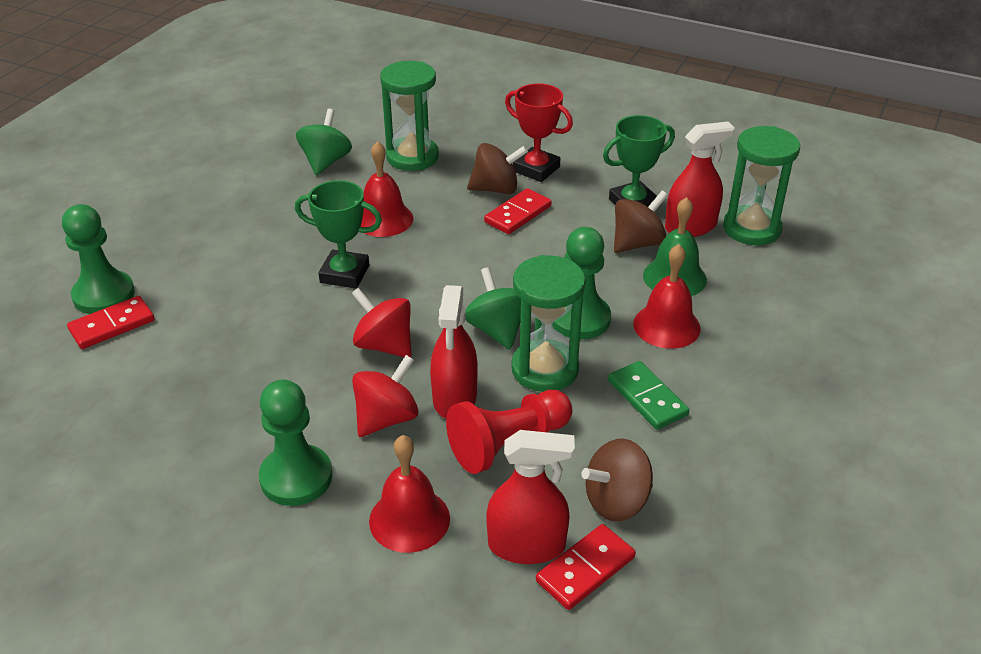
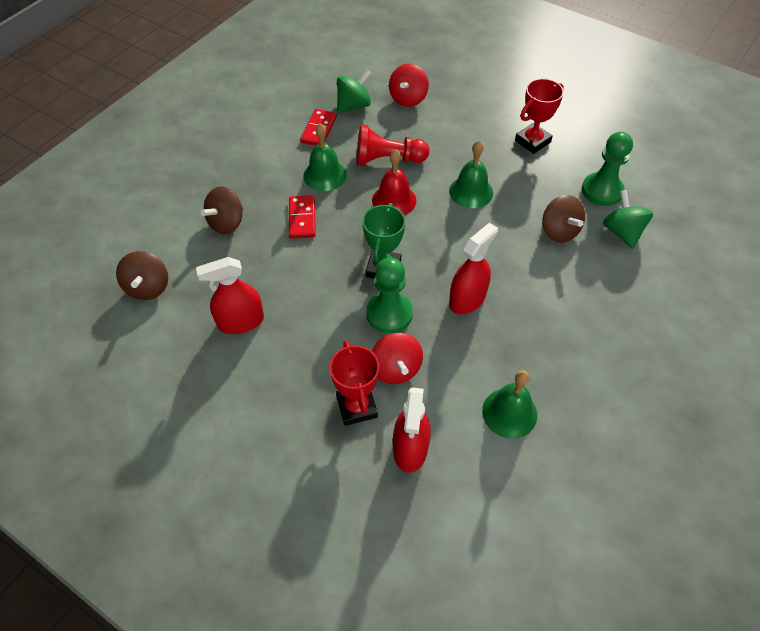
green bell: [643,197,707,296] = 1 -> [303,123,347,191] [449,141,493,208] [482,370,537,439] = 3
green domino: [608,361,689,430] = 1 -> none = 0
green hourglass: [380,61,439,171] [511,255,586,392] [723,126,800,245] = 3 -> none = 0
green pawn: [62,204,135,314] [259,380,333,506] [552,227,611,339] = 3 -> [366,257,413,334] [582,132,633,206] = 2
green trophy: [295,180,382,289] [603,115,675,207] = 2 -> [362,203,405,279] = 1
red bell: [361,141,413,237] [369,435,450,553] [633,244,701,349] = 3 -> [372,149,416,216] = 1
red domino: [67,296,155,349] [484,188,552,234] [536,524,636,610] = 3 -> [289,195,316,239] [300,109,337,146] = 2
red trophy: [505,83,573,182] = 1 -> [330,340,379,426] [515,78,564,154] = 2

